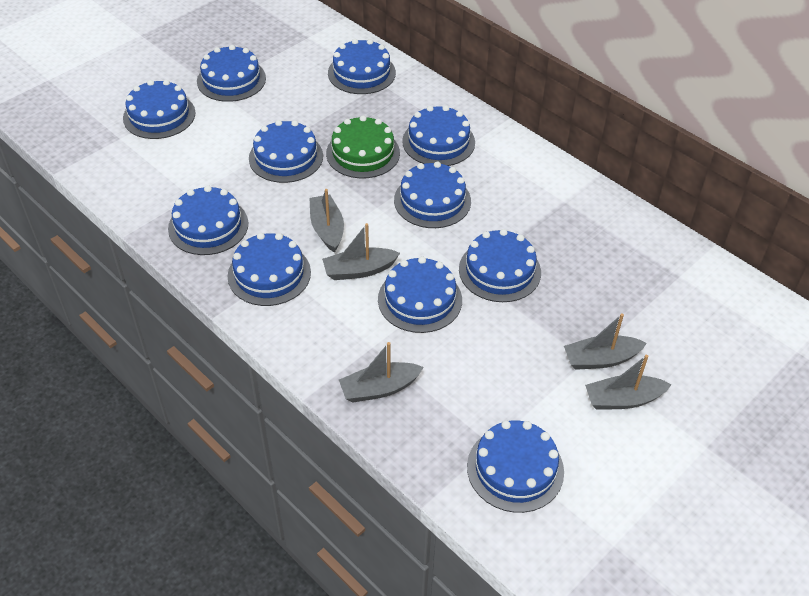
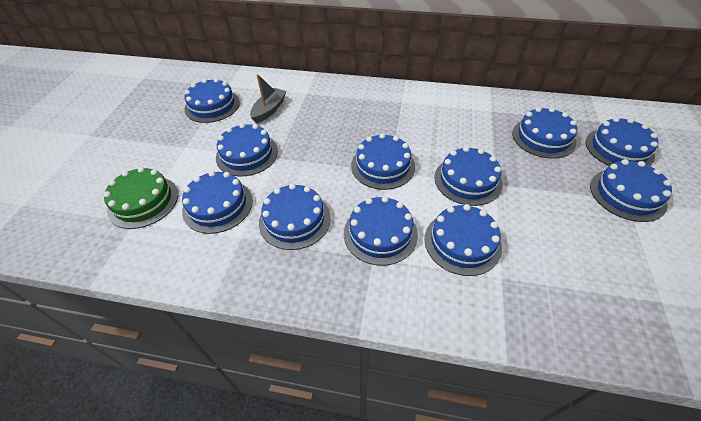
grey boat: [310,189,344,253] [322,223,400,280] [339,342,424,402] [564,313,647,370] [585,355,672,410] = 5 -> [250,74,287,123] = 1

